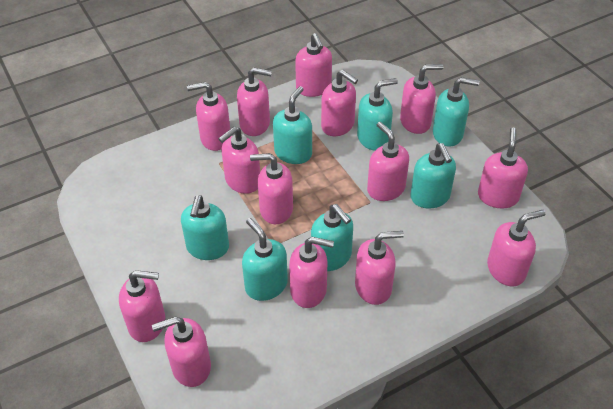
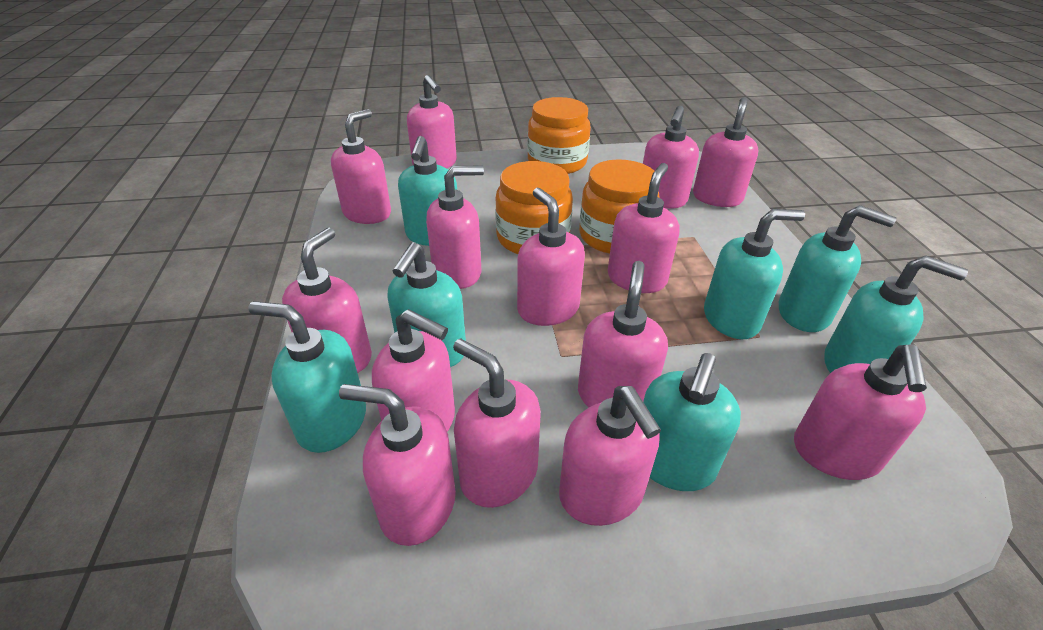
orange jar: none = 0 -> [495,161,573,254] [527,97,591,174] [579,159,660,254] = 3

